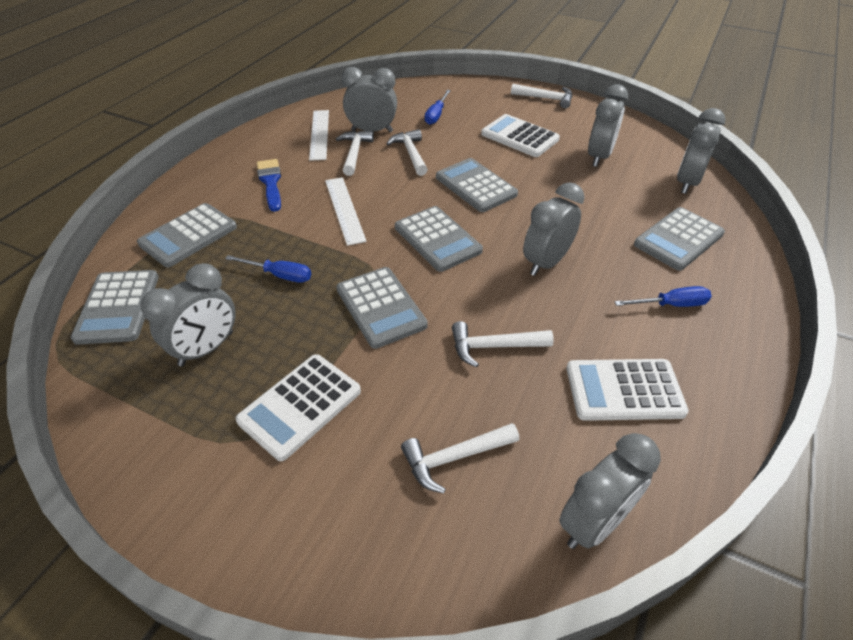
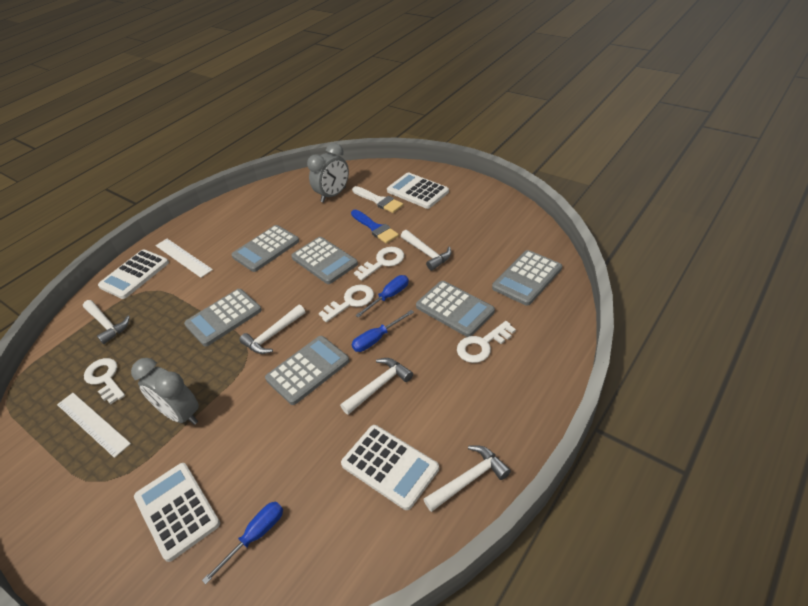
grey clock: [140,263,236,367] [341,67,397,132] [523,182,584,276] [559,433,661,549] [588,84,628,167] [677,108,725,194] = 6 -> [131,358,199,425] [307,143,349,203] = 2
white brush: none = 0 -> [352,186,403,213] = 1
white calculator: [236,354,361,461] [481,114,560,157] [566,359,689,421] = 3 -> [98,249,169,299] [134,463,220,562] [341,425,439,510] [387,172,449,209] = 4
white key: none = 0 -> [84,358,125,405] [319,285,374,322] [354,247,404,281] [457,321,516,363] = 4

